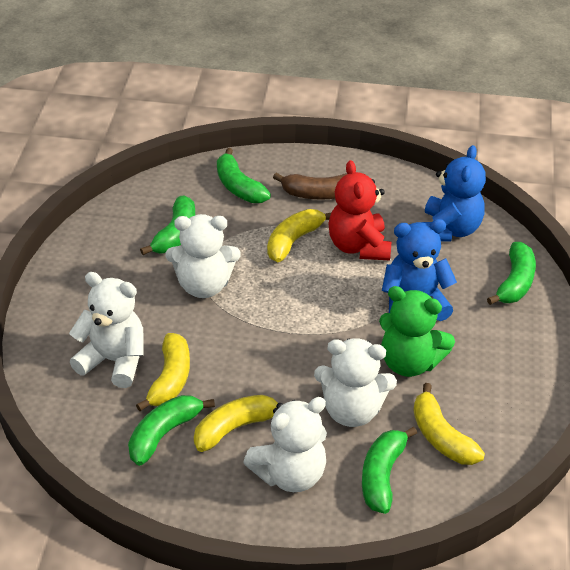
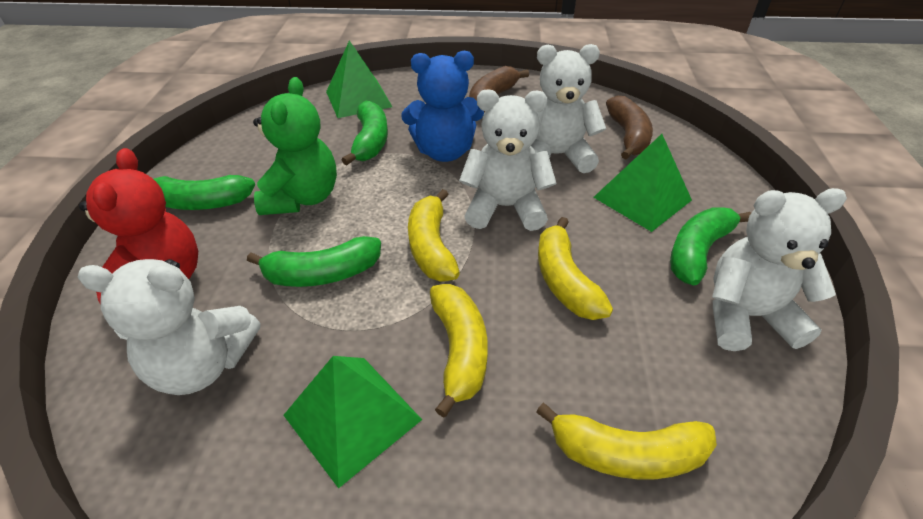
blue teddy bear: [382,219,457,321] [422,145,486,242] = 2 -> [401,51,484,162] = 1
brown banana: [273,173,347,200] = 1 -> [469,66,529,112] [606,96,653,159] = 2
green banana: [128,395,215,466] [140,195,195,255] [217,148,271,203] [362,426,417,514] [487,242,536,305] = 5 -> [154,175,255,210] [247,236,381,287] [342,101,388,165] [670,207,751,285] = 4
green pyramid: none = 0 -> [284,356,422,488] [326,40,392,118] [593,134,692,232] = 3

